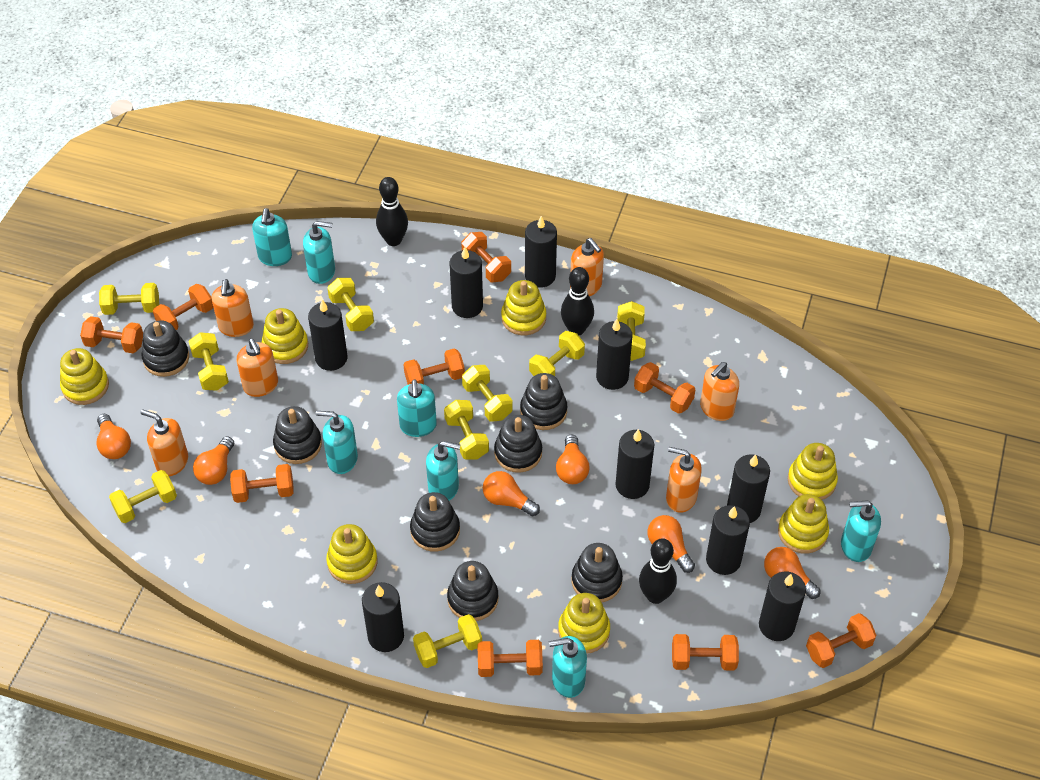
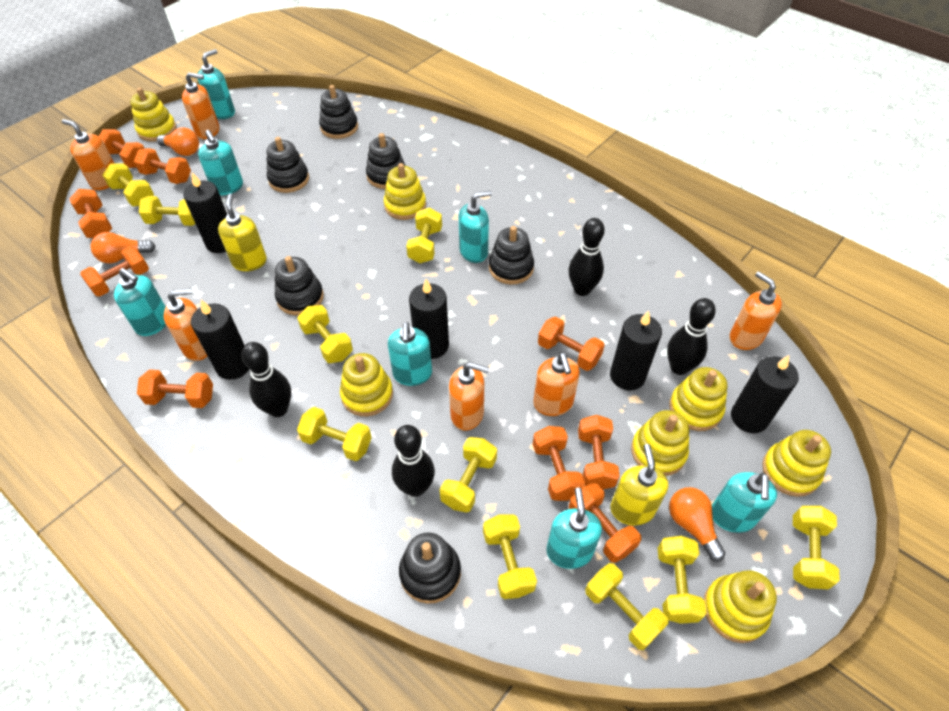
black bowling pin: [376,177,408,246] [561,267,594,335] [639,538,677,604] = 3 -> [241,342,291,417] [392,425,435,497] [569,218,605,296] [667,298,716,375] = 4
black candle: [308,299,348,371] [362,582,404,652] [449,247,483,318] [525,216,557,288] [596,319,632,390] [616,429,654,499] [706,505,750,575] [727,454,770,523] [759,572,806,641] = 9 -> [183,172,227,253] [191,300,249,380] [409,279,449,359] [610,310,662,390] [731,355,799,433] = 5
black stacking toy: [141,320,189,377] [273,406,322,464] [410,492,460,552] [447,561,498,621] [494,415,542,473] [520,373,567,430] [572,543,623,602] = 7 -> [267,137,309,193] [275,256,324,315] [319,85,358,139] [366,133,406,189] [399,532,461,604] [489,226,534,285] = 6
orange light bulb: [97,414,131,459] [193,436,234,485] [483,471,540,516] [556,435,589,484] [647,515,695,573] [764,547,820,599] = 6 -> [91,232,156,263] [157,128,199,156] [669,487,726,562] = 3
yellow dumbbell: [99,283,159,315] [109,470,177,523] [188,332,229,391] [327,278,374,331] [413,614,482,668] [444,400,489,460] [462,365,513,422] [529,331,585,376] [617,301,646,361] = 9 -> [102,163,154,206] [139,196,195,226] [297,305,353,363] [297,407,372,461] [406,208,442,263] [439,437,497,513] [483,514,537,599] [585,563,669,650] [658,536,707,624] [793,506,840,590] = 10
yellow soap dispenser: none = 0 -> [218,194,267,271] [611,444,668,526] = 2

